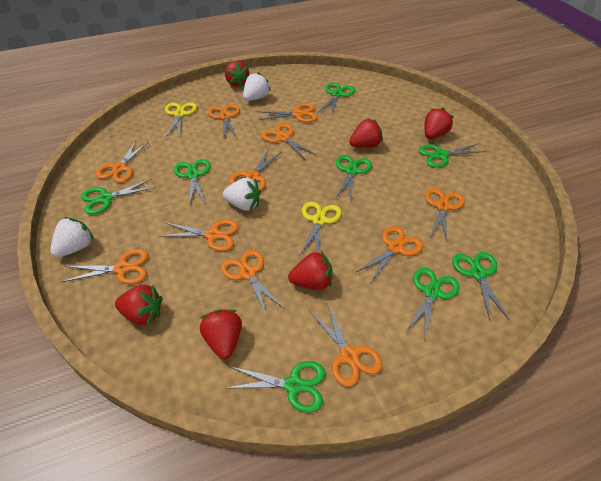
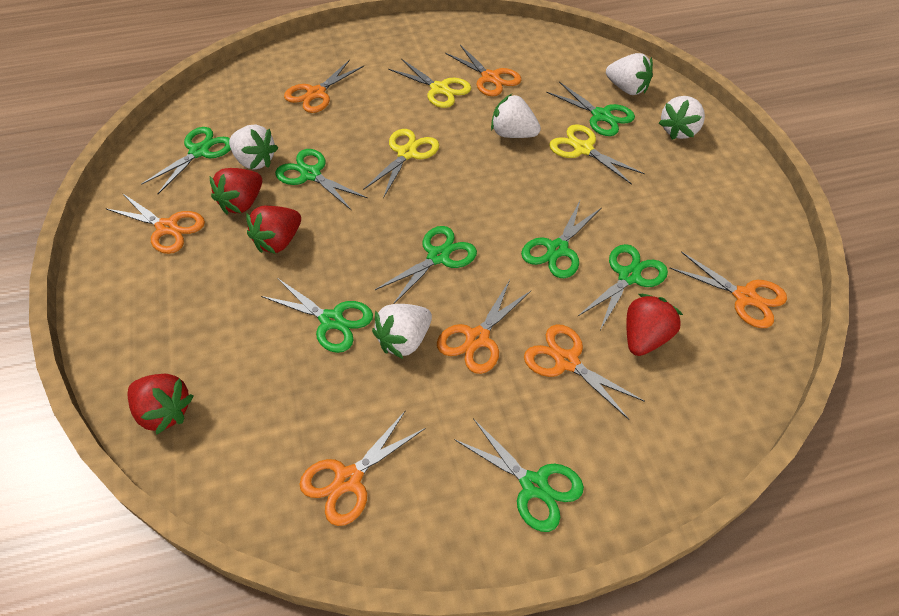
orange scissors: [62,249,148,284] [96,140,149,183] [161,220,239,251] [208,104,240,141] [221,250,284,316] [229,150,281,191] [257,103,317,122] [262,123,317,159] [310,303,383,387] [355,226,423,283] [425,188,465,242] = 11 -> [105,193,205,254] [284,60,364,113] [299,410,426,526] [437,280,532,374] [445,45,521,96] [524,324,645,420] [669,251,787,328] = 7
red strawberry: [115,285,162,326] [200,309,242,359] [225,61,249,88] [288,250,333,290] [349,118,383,148] [424,108,454,139] = 6 -> [128,374,194,435] [210,168,262,214] [246,206,301,254] [626,294,683,356] = 4
white strawberry: [50,217,94,257] [223,178,261,211] [243,72,271,101] = 3 -> [229,124,278,170] [372,304,432,359] [491,94,541,138] [606,53,653,95] [659,96,705,140] = 5
yellow scissors: [165,103,197,137] [300,201,342,255] = 2 -> [363,129,439,198] [388,59,471,108] [549,124,645,185] = 3

